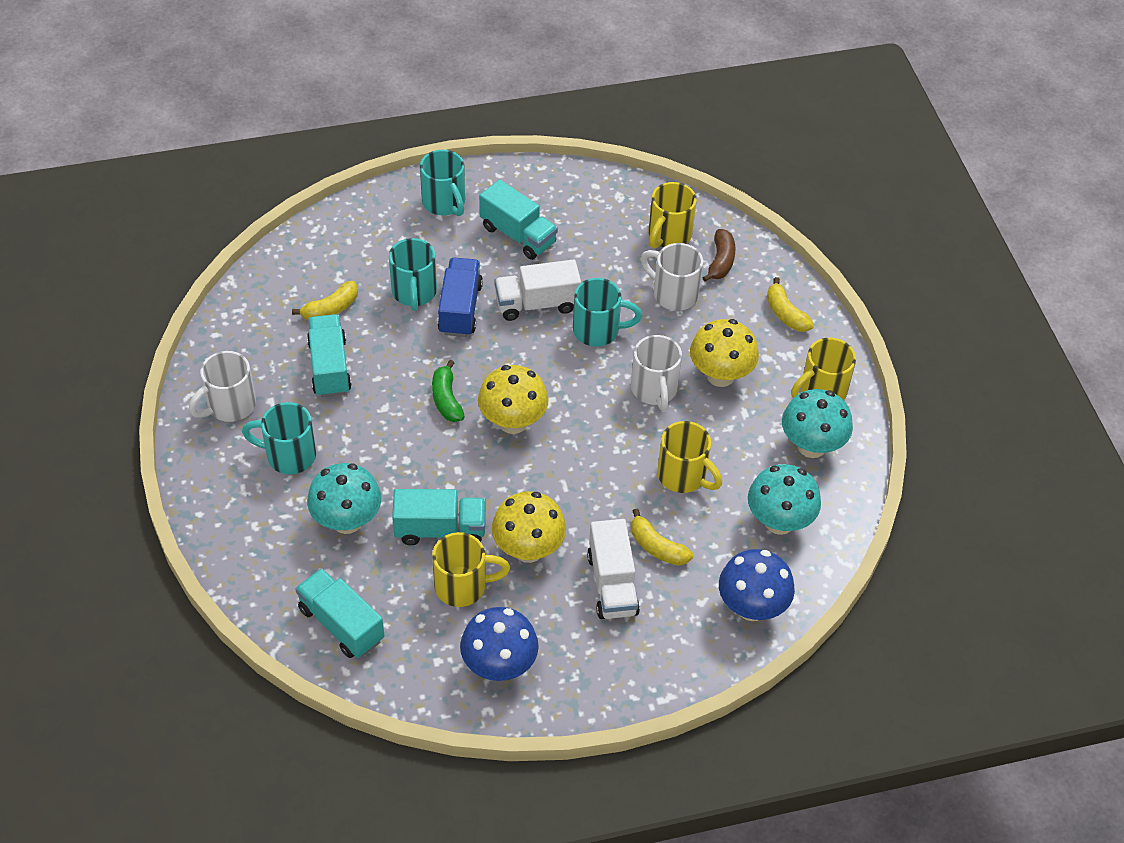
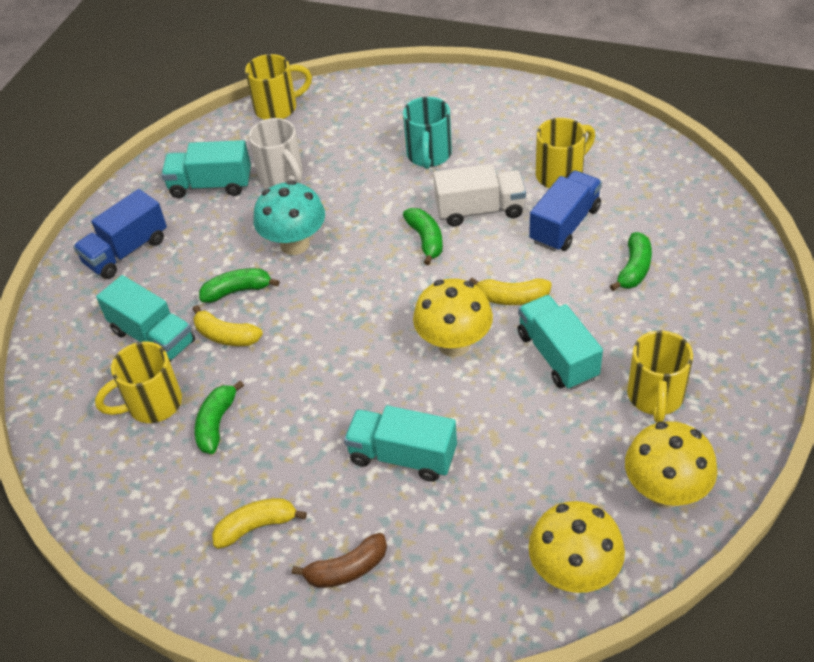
blue mushroom: [460,607,539,681] [719,549,795,621] = 2 -> none = 0
blue truck: [438,258,483,337] = 1 -> [73,189,167,279] [529,171,602,252] = 2
green banana: [432,360,464,422] = 1 -> [195,380,244,454] [199,268,279,303] [403,208,443,265] [610,232,652,291] = 4
turquoise mug: [242,402,316,474] [389,238,437,311] [420,150,465,216] [573,278,642,347] = 4 -> [403,97,452,169] = 1
turquoise mushroom: [307,463,381,534] [748,464,821,535] [782,389,853,458] = 3 -> [253,180,325,255] = 1
white mug: [189,351,256,422] [631,335,682,411] [641,243,703,311] = 3 -> [248,118,303,187] = 1
white truck: [495,260,581,321] [587,519,640,619] = 2 -> [433,164,526,227] = 1

